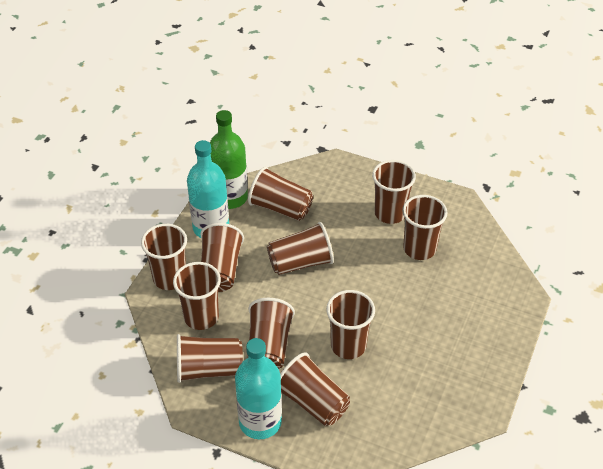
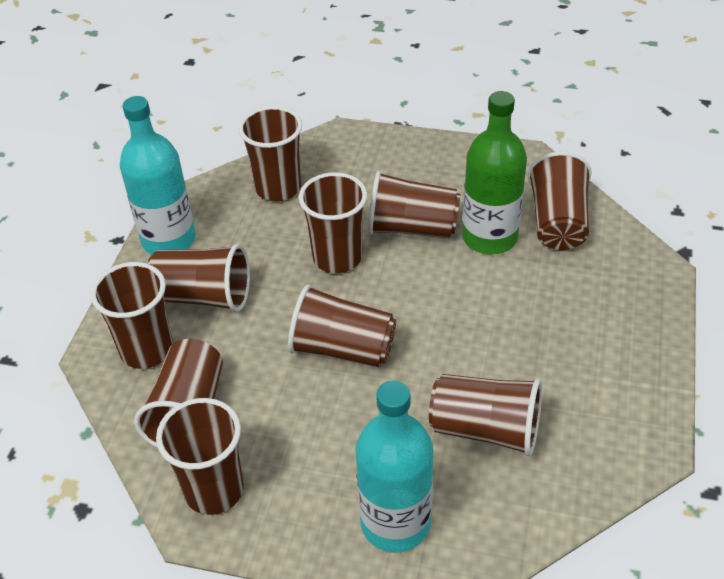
brown cup: [141,224,187,290] [173,262,221,330] [177,334,243,383] [201,223,244,292] [247,298,295,369] [248,166,313,221] [267,222,334,275] [280,352,350,426] [326,290,375,359] [372,160,416,224] [402,195,448,260] = 11 -> [91,262,173,369] [134,339,223,448] [147,244,250,312] [156,398,244,515] [239,106,302,201] [288,284,396,367] [299,172,367,273] [368,171,460,238] [429,374,542,456] [527,151,592,250] = 10

